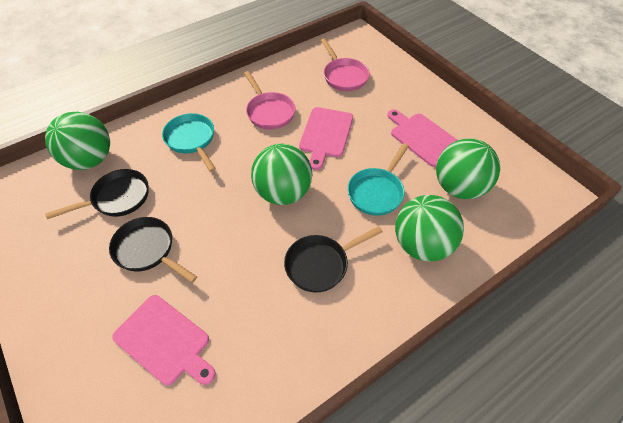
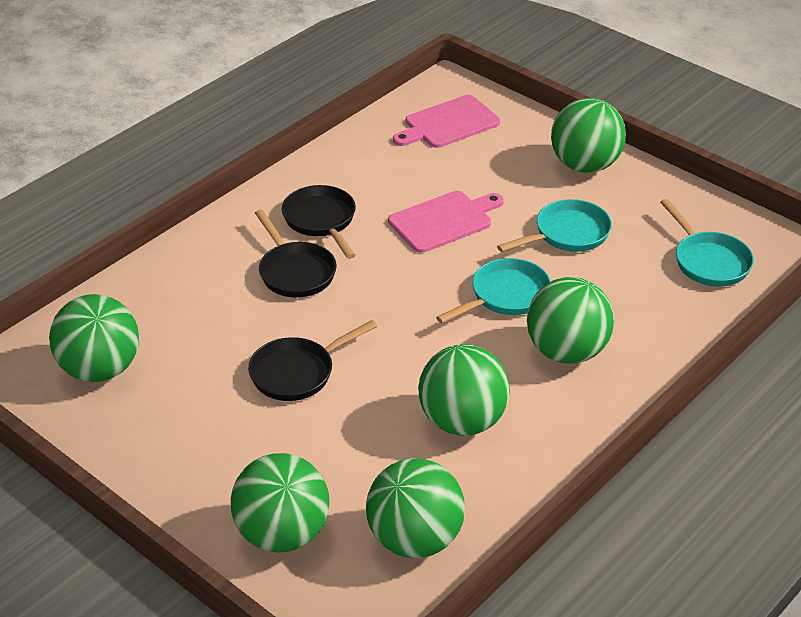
green ball: [45,112,110,170] [251,144,312,205] [395,195,464,262] [436,139,500,199] = 4 -> [49,294,139,382] [231,453,330,553] [366,458,465,558] [418,344,510,436] [527,277,614,364] [551,98,626,173] = 6
pink cutting board: [112,295,216,385] [299,107,353,170] [387,109,458,167] = 3 -> [388,191,504,253] [393,95,500,148] = 2
pink pan: [244,71,295,130] [321,38,370,91] = 2 -> none = 0
turquoise pan: [162,113,216,172] [348,143,409,216] = 2 -> [436,258,551,323] [497,199,612,252] [660,199,754,287] = 3

